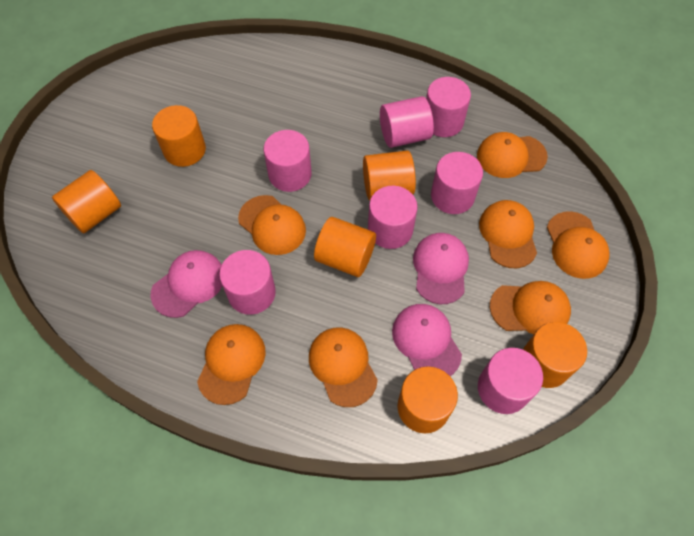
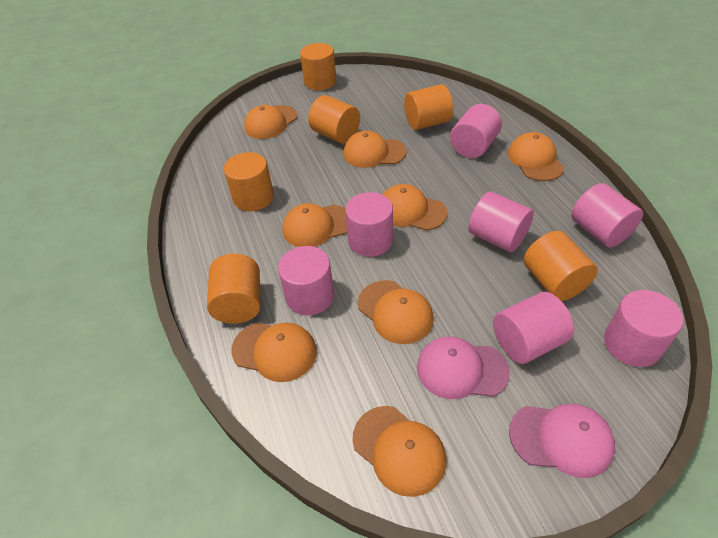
orange cap: [197,324,266,405] [238,195,306,255] [309,327,378,407] [477,132,548,178] [479,200,537,268] [490,281,571,334] [547,211,609,279] = 7 -> [231,322,317,382] [244,105,298,139] [282,203,347,247] [343,131,407,168] [352,406,446,497] [358,280,434,344] [382,184,447,231] [508,132,564,181] = 8
pink cap: [151,250,222,318] [392,304,462,376] [413,233,469,304] = 3 -> [417,336,510,399] [509,404,615,478] = 2

